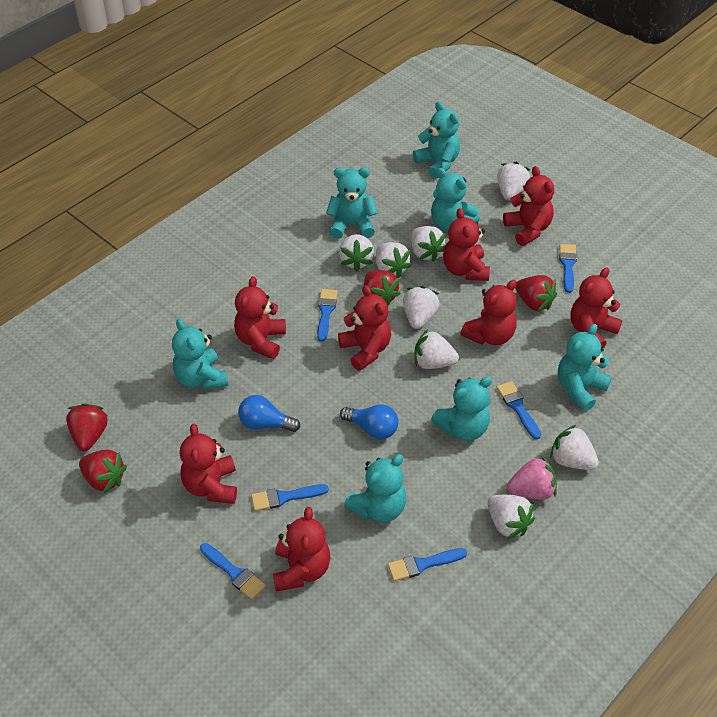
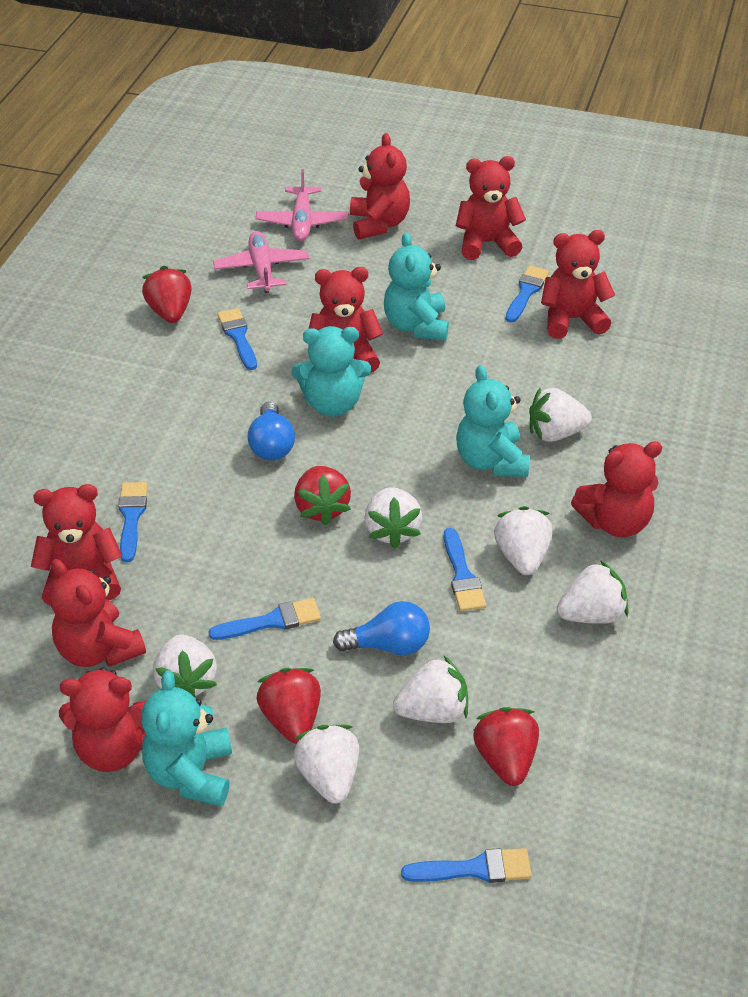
pink plane: none = 0 -> [213,231,309,293] [256,169,348,241] = 2
pink strawberry: [507,456,557,500] = 1 -> none = 0
turquoise teddy bear: [172,319,228,390] [326,168,378,239] [344,454,406,522] [413,101,460,179] [431,168,480,231] [431,377,492,441] [558,324,612,411] = 7 -> [141,671,232,806] [292,326,371,417] [384,232,449,341] [456,365,529,477] = 4
white strawberry: [339,234,374,271] [376,242,412,278] [403,286,440,329] [411,226,445,262] [415,329,459,369] [488,495,535,539] [497,162,530,200] [550,425,599,470] = 8 -> [153,634,217,697] [293,725,359,804] [364,487,422,548] [393,656,468,723] [494,506,552,575] [529,388,592,442] [557,560,628,624] = 7

